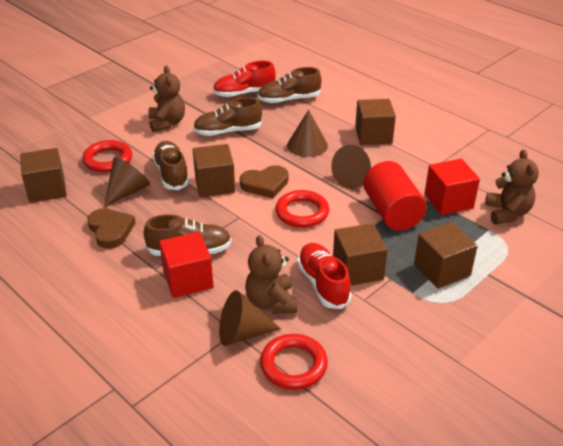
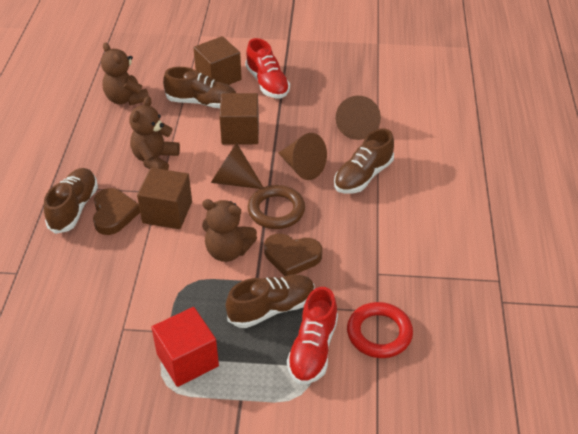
brown cone: [104,157,150,207] [219,290,281,346] [287,110,328,157] [331,145,371,189] = 4 -> [211,143,263,189] [278,133,327,180] [336,96,381,140] = 3
brown cube: [20,148,67,203] [193,144,235,197] [333,223,388,286] [355,99,396,145] [414,222,478,289] = 5 -> [137,168,192,229] [194,36,242,85] [219,93,259,145] = 3
brown ring: none = 0 -> [248,185,305,229] = 1
red cube: [159,232,214,298] [425,159,480,215] = 2 -> [151,307,219,387] = 1
red cylinder: [363,161,427,230] = 1 -> none = 0
red ring: [82,140,132,172] [260,334,328,390] [275,190,329,228] = 3 -> [347,302,413,358] = 1

